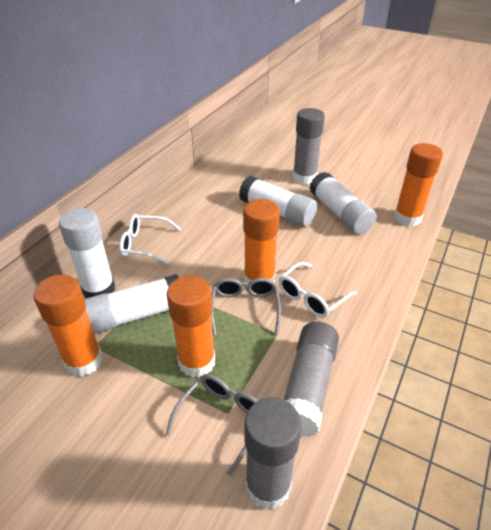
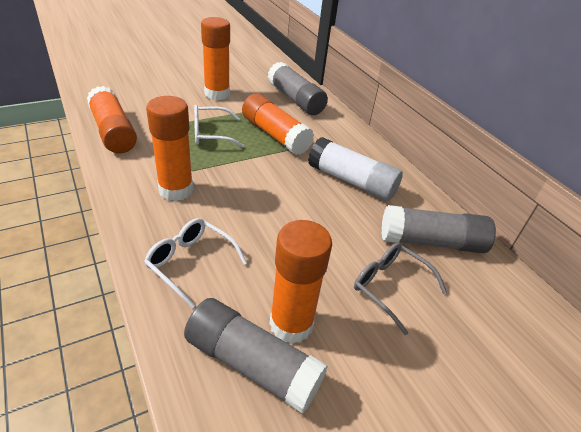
grey glasses: [165,374,259,476] [211,278,281,335] = 2 -> [354,243,447,335] = 1
orange glue stick: [33,274,103,377] [166,275,215,378] [243,199,280,283] [394,143,443,226] = 4 -> [87,86,137,153] [146,96,193,201] [201,17,230,100] [242,93,314,155] [269,220,332,344] = 5
white glue stick: [59,208,115,299] [85,274,179,334] [239,176,317,227] [310,172,376,234] = 4 -> [308,137,403,201] = 1

